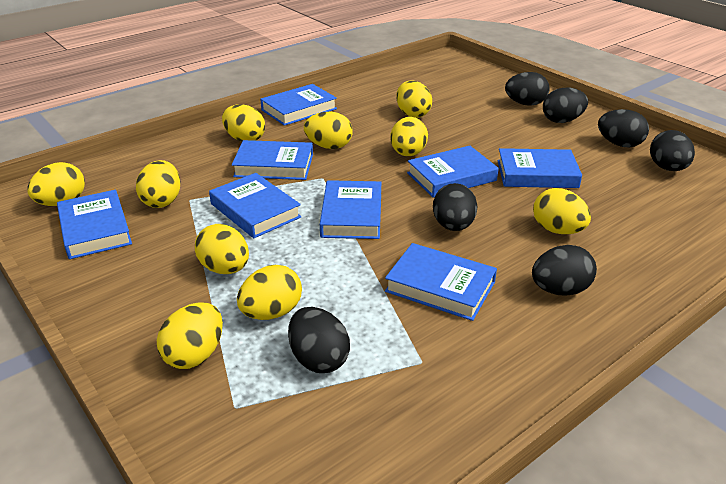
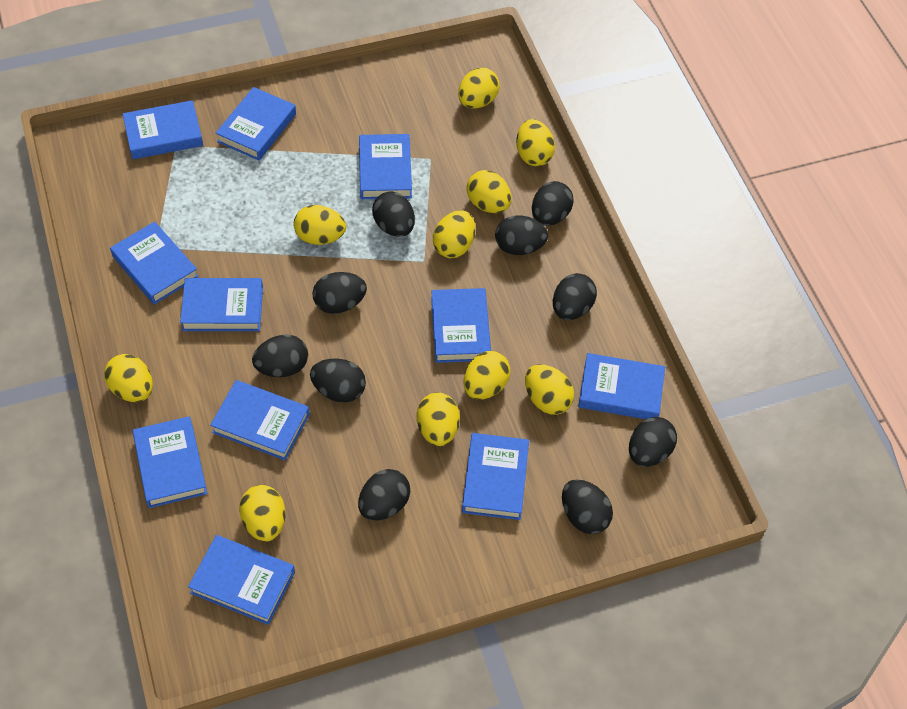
black egg: [288,307,350,373] [433,183,477,231] [505,72,550,106] [532,245,597,296] [543,88,588,123] [598,109,649,147] [650,130,695,171] = 7 -> [252,335,308,377] [310,359,366,403] [312,272,367,314] [358,469,410,521] [372,191,415,237] [495,216,548,255] [532,181,574,226] [553,273,597,320] [562,479,613,534] [629,417,677,467] = 10
blue book: [57,190,132,259] [209,173,301,238] [232,140,313,180] [260,84,337,126] [320,180,381,239] [385,243,497,321] [407,146,499,197] [497,148,582,188] = 8 -> [110,222,199,304] [123,100,203,159] [132,416,207,508] [180,278,263,331] [188,535,295,625] [210,380,310,460] [216,87,296,161] [359,134,412,199] [431,288,491,363] [462,433,529,520] [578,353,665,419] = 11

